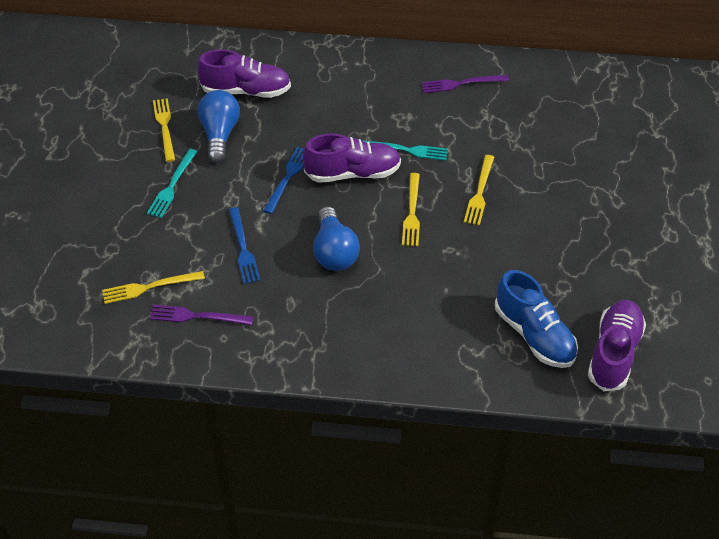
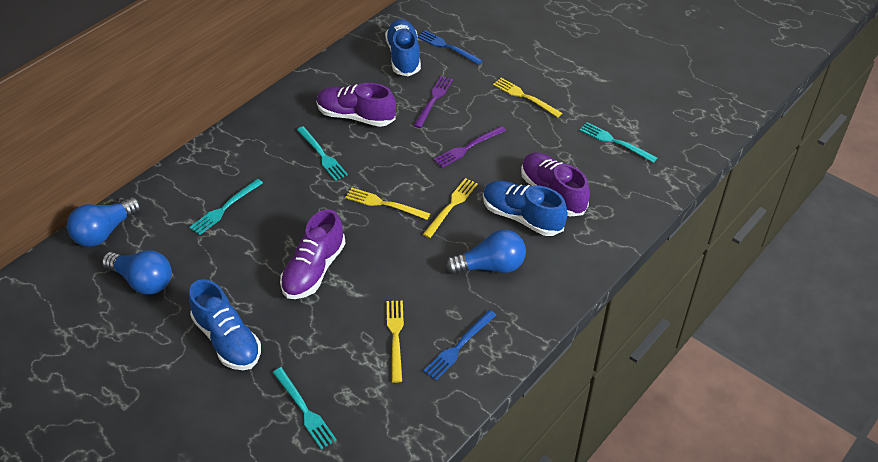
blue light bulb: [198,90,240,163] [313,207,360,271] = 2 -> [67,197,141,247] [102,250,172,295] [445,230,526,275] = 3
blue shoe: [495,270,578,368] = 1 -> [189,279,261,370] [385,19,421,76] [483,181,568,236] = 3
turquoise fork: [147,149,198,218] [362,140,448,161] = 2 -> [189,179,263,235] [273,367,337,449] [297,126,348,181] [579,122,657,163] = 4

